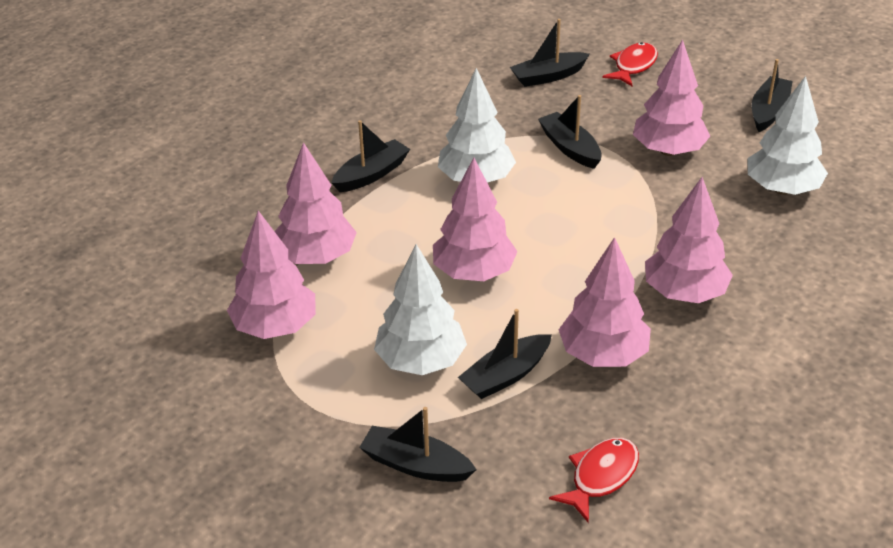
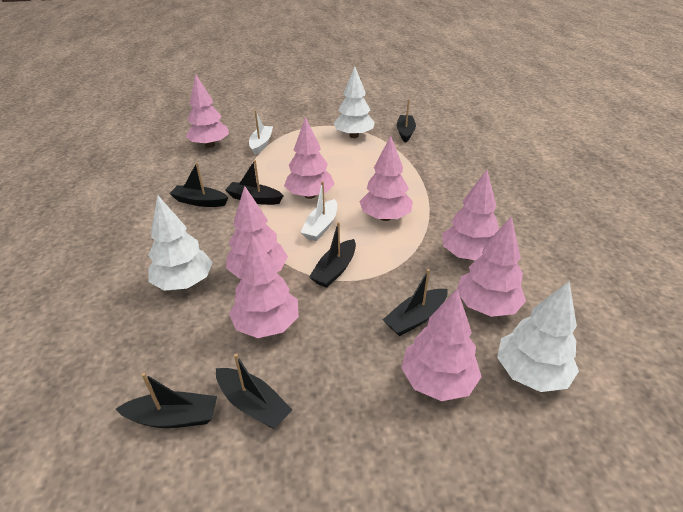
black boat: [331,120,410,192] [359,407,477,482] [458,309,552,399] [510,19,589,87] [538,95,602,169] [752,59,793,132] = 6 -> [116,373,217,428] [169,162,229,207] [216,354,293,429] [225,160,284,205] [309,222,356,288] [383,269,448,336] [397,99,416,143] = 7
pink tree: [227,211,316,339] [274,142,357,264] [433,158,518,281] [559,237,651,367] [633,39,710,156] [645,177,733,303] = 6 -> [186,74,229,148] [226,186,288,279] [229,234,299,338] [284,116,334,199] [359,136,413,221] [401,289,482,401] [442,170,499,260] [457,216,526,317] = 8
red fish: [549,438,639,522] [602,42,658,86] = 2 -> none = 0
white boat: none = 0 -> [249,110,273,155] [300,181,337,241] = 2

